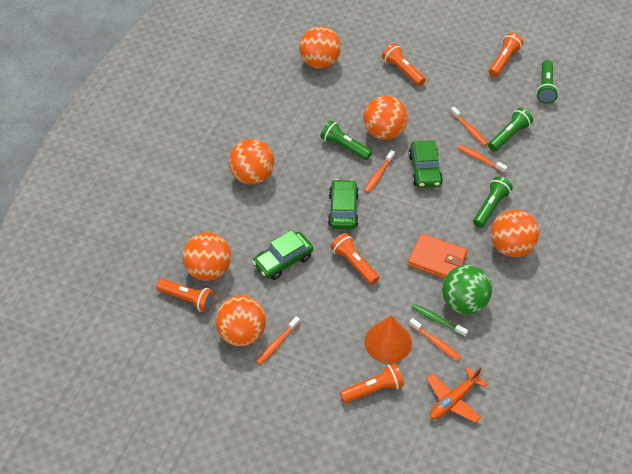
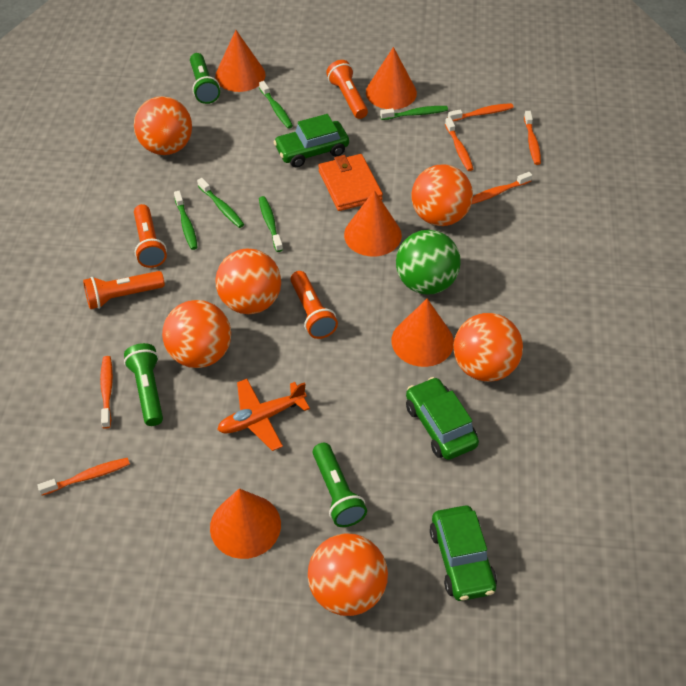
green flashlight: [320,120,372,160] [473,177,513,228] [488,108,533,152] [536,60,558,104] = 4 -> [124,343,163,426] [190,53,220,104] [313,443,367,527] = 3
green toothbrush: [411,304,468,337] = 1 -> [174,191,198,250] [197,178,244,228] [259,81,293,129] [259,196,283,252] [380,106,448,120] = 5
orange cone: [364,316,412,363] = 1 -> [210,488,281,559] [215,30,266,92] [344,190,402,256] [366,47,417,110] [392,299,454,367] = 5
orange flashlight: [156,279,215,313] [330,233,379,285] [340,363,404,403] [382,43,426,86] [489,33,523,77] = 5 -> [83,271,165,309] [134,204,167,268] [291,271,338,339] [326,60,368,119] = 4
orange toothbrush: [256,316,300,365] [364,150,395,193] [409,318,461,361] [450,107,488,146] [457,144,507,173] = 5 -> [37,458,130,496] [100,356,113,429] [445,118,473,171] [448,103,514,121] [472,172,532,204] [524,111,541,165] = 6

